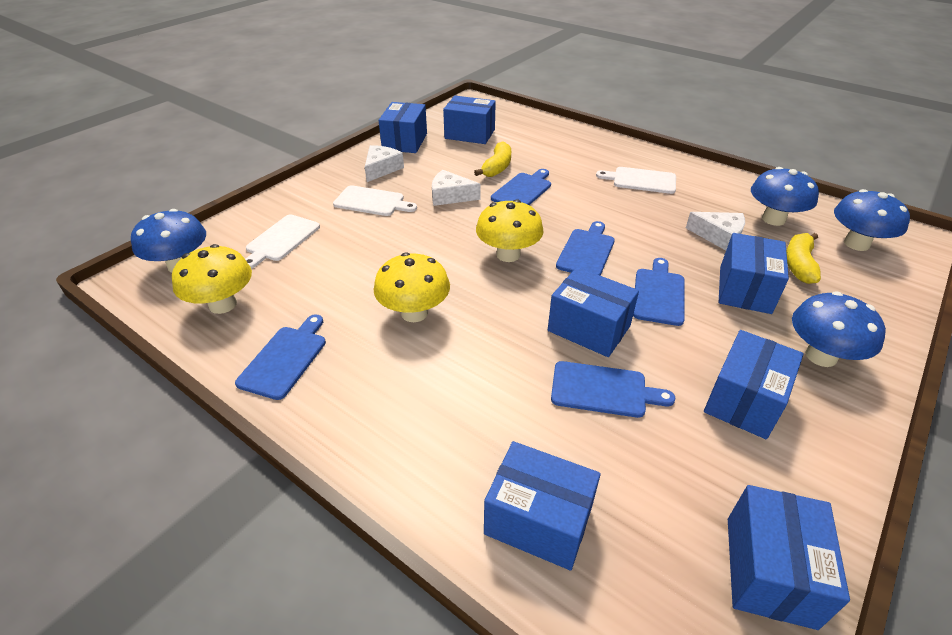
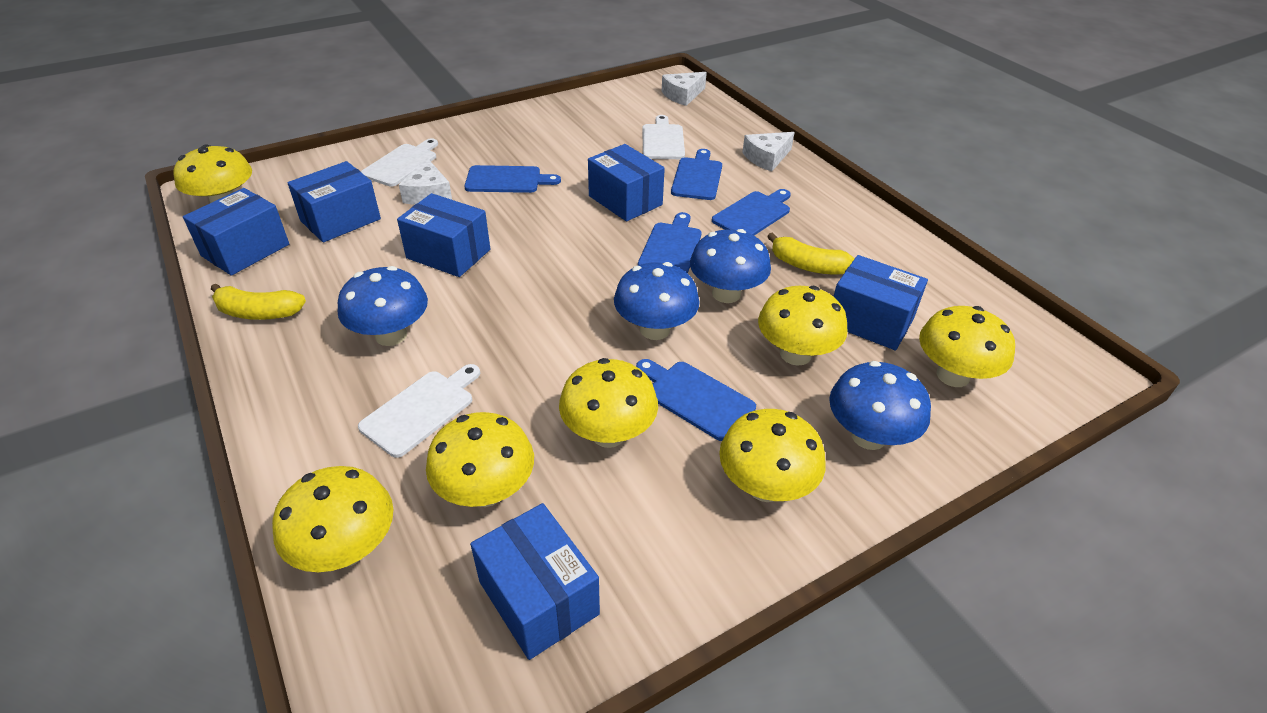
blue box: [378,102,427,153] [443,96,496,144] [484,441,601,570] [548,267,639,357] [704,330,804,439] [719,233,789,314] [728,485,850,630] = 7 -> [183,188,289,276] [287,161,381,242] [397,193,490,277] [470,503,600,660] [588,144,665,222] [833,255,928,350] = 6
yellow mushroom: [172,244,252,314] [373,252,450,322] [476,199,543,262] = 3 -> [173,144,252,203] [272,466,394,572] [426,412,534,507] [559,358,658,448] [719,409,826,502] [758,286,848,366] [919,306,1015,387] = 7

